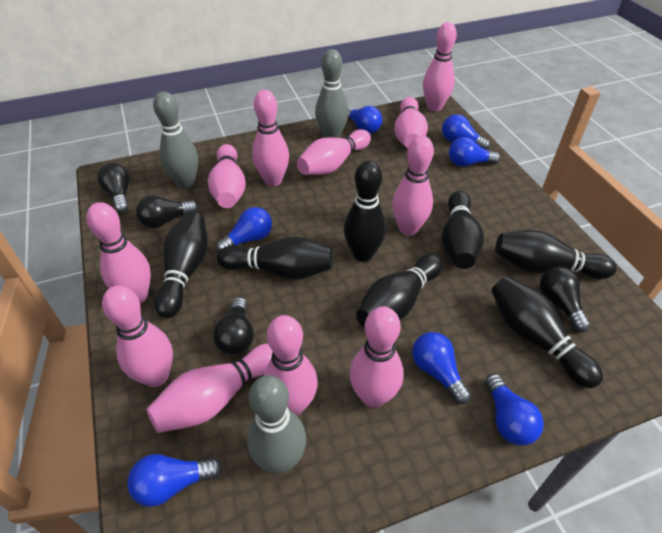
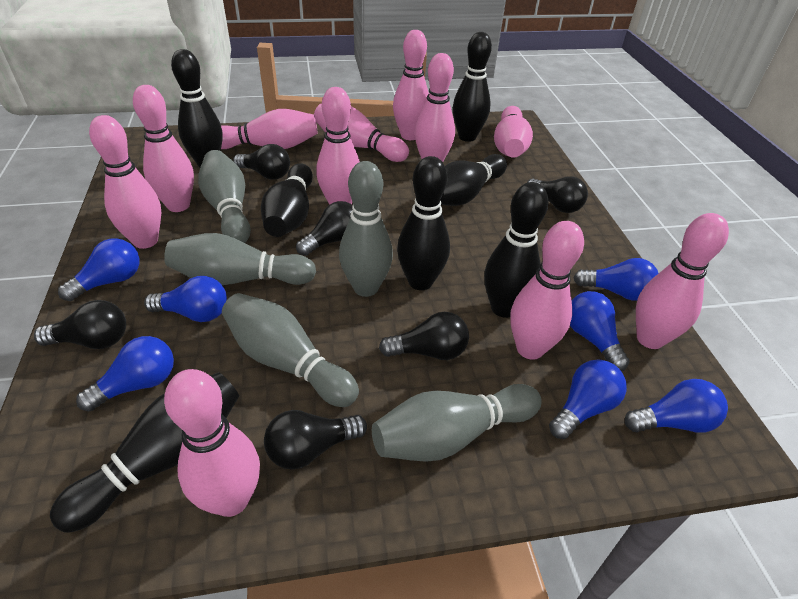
black light bulb: [97,163,130,213] [136,196,198,228] [213,297,254,355] [540,267,590,332] = 4 -> [34,300,126,349] [233,144,290,180] [264,410,367,469] [296,201,353,256] [379,312,469,360] [527,176,588,213] = 6
grey bowling pin: [153,92,198,188] [247,375,306,473] [315,49,348,138] = 3 -> [164,233,316,285] [198,150,251,243] [222,293,359,407] [339,161,393,297] [372,384,542,462] = 5

